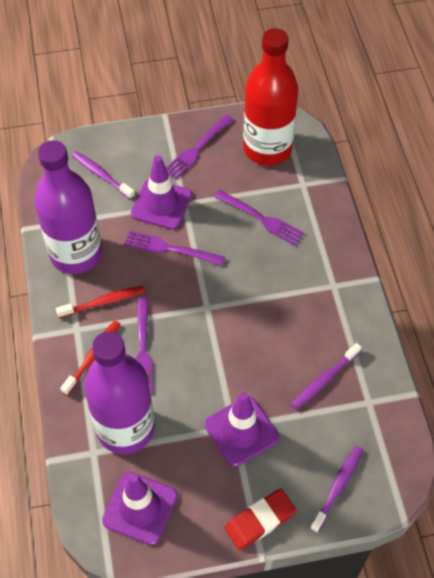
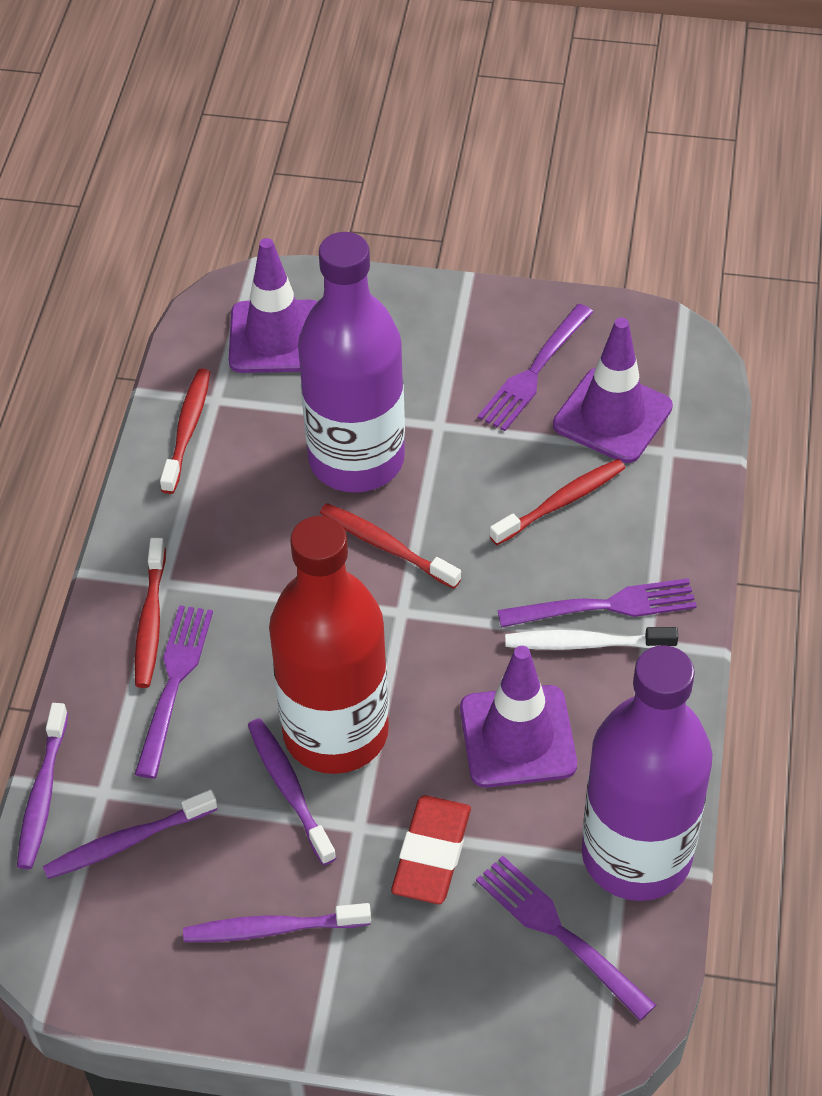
purple toothbrush: [72,151,135,200] [291,343,362,410] [310,446,363,533] = 3 -> [17,703,68,869] [43,790,218,879] [183,903,371,942] [248,718,336,865] = 4
red toothbrush: [56,286,145,318] [60,321,121,396] = 2 -> [135,538,166,688] [160,368,210,494] [320,503,461,589] [490,459,625,545] = 4
white toothbrush: none = 0 -> [505,627,678,650] = 1

